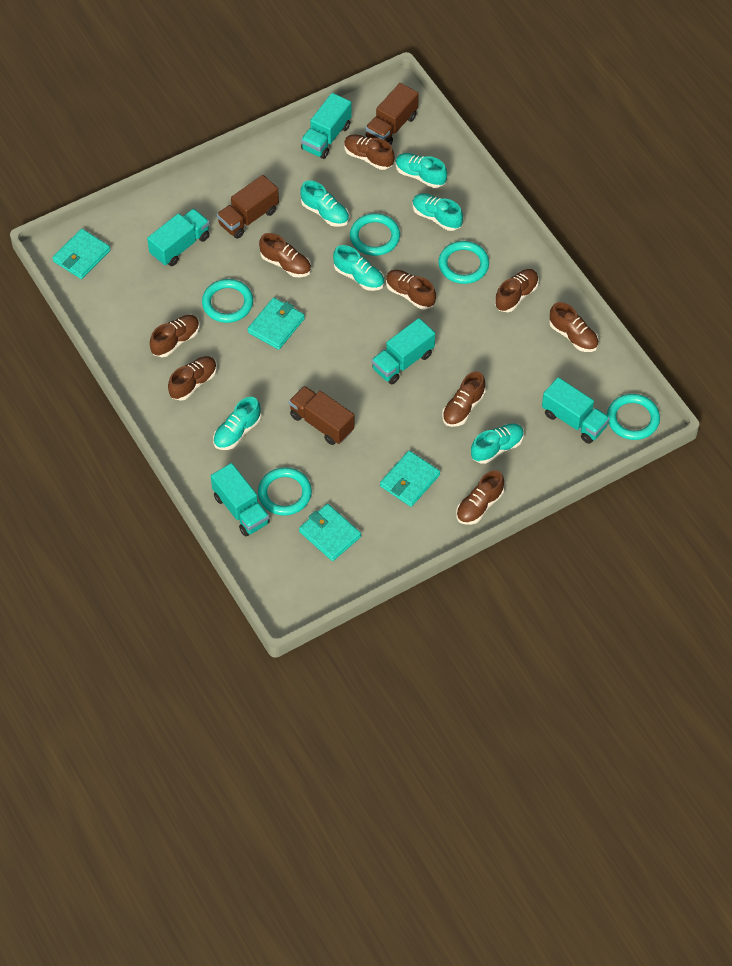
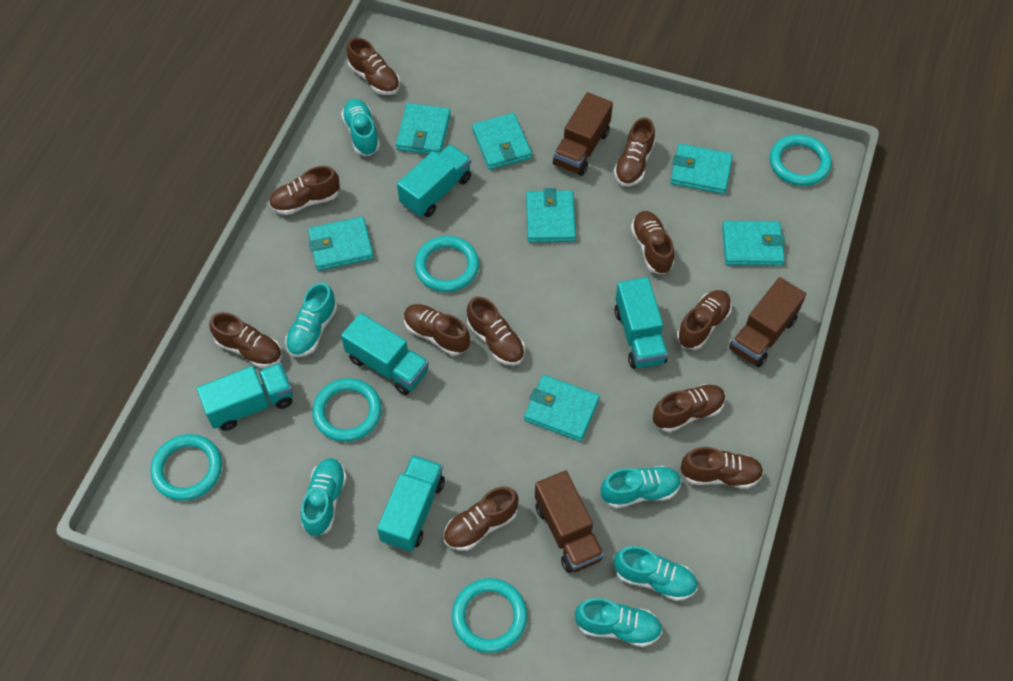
brown shoe: [150,315,200,357] [168,356,217,401] [259,233,311,277] [344,134,394,170] [386,270,436,309] [442,371,485,427] [456,470,504,525] [495,269,539,312] [549,302,599,352] = 9 -> [209,312,282,368] [269,166,340,215] [347,37,400,95] [404,304,470,356] [443,486,518,551] [467,296,525,366] [614,117,655,186] [631,211,674,274] [653,384,726,432] [677,290,732,350] [681,447,764,489] = 11
turquoise wallet: [53,229,110,279] [248,298,305,350] [299,504,361,561] [380,451,440,507] = 4 -> [308,216,374,271] [396,103,451,154] [472,113,532,170] [524,375,600,442] [526,188,576,242] [670,143,733,194] [722,221,785,266] = 7

